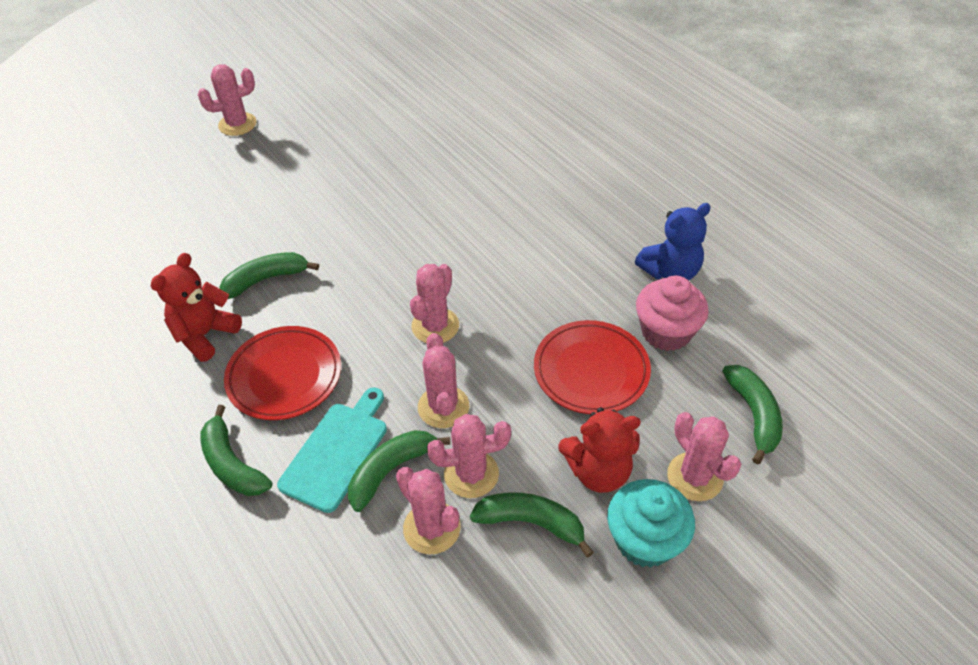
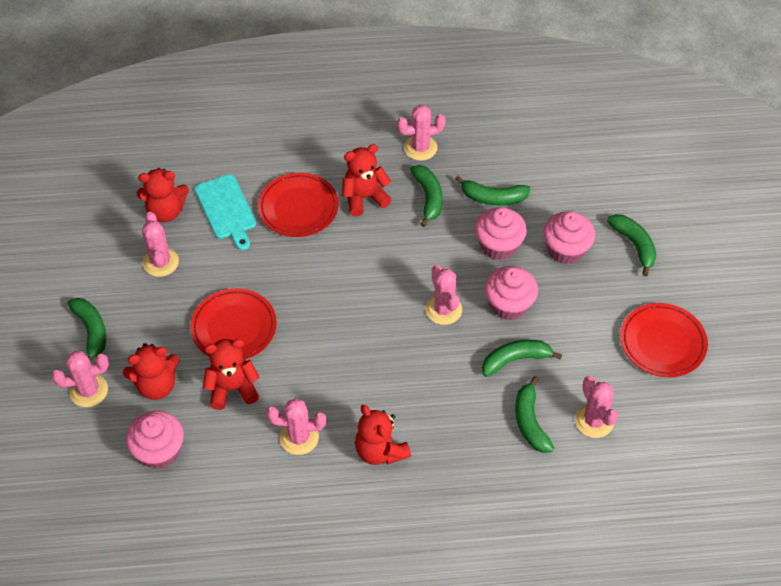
blue teddy bear: [635,203,711,281] = 1 -> none = 0
green banana: [201,405,272,496] [219,252,319,299] [348,430,450,512] [470,492,594,557] [722,365,783,465] = 5 -> [67,298,106,363] [410,165,443,227] [455,176,531,205] [482,340,562,377] [515,376,554,453] [607,214,656,276] = 6
pink cupcake: [636,275,709,351] = 1 -> [126,411,184,469] [475,207,527,260] [485,266,538,320] [543,211,595,265] = 4
red plate: [224,326,341,420] [534,320,651,414] = 2 -> [190,288,277,359] [258,173,339,237] [620,303,708,377] = 3
red teddy bear: [151,253,242,362] [558,407,641,493] = 2 -> [123,343,179,400] [137,168,189,222] [203,339,260,410] [342,144,392,216] [355,405,411,465] = 5
turquoise cupcake: [607,479,695,568] = 1 -> none = 0

